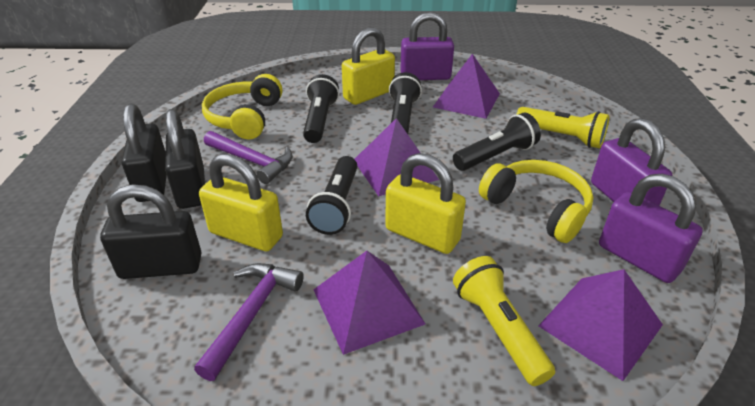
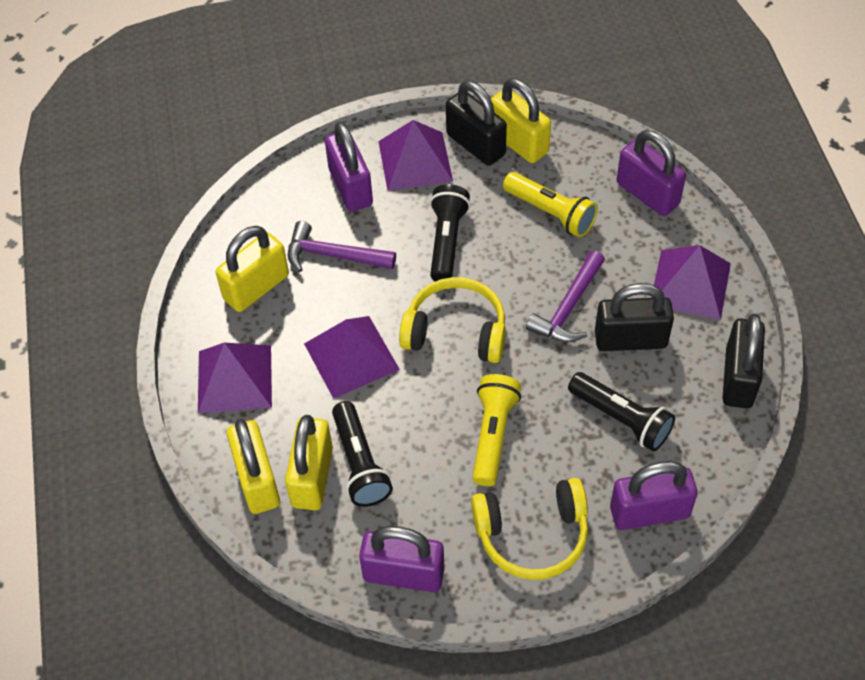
black flashlight: [303,74,339,143] [306,156,357,235] [389,72,422,134] [453,112,541,171] = 4 -> [332,401,393,507] [430,184,471,282] [568,372,675,451] = 3
purple padlock: [400,12,454,80] [591,118,672,206] [599,174,703,283] = 3 -> [325,122,373,212] [359,526,445,592] [610,461,698,530] [617,130,686,216] = 4
yellow padlock: [199,154,283,251] [342,27,395,105] [385,153,466,254] = 3 -> [216,226,289,312] [227,419,280,514] [285,415,333,510] [491,78,551,163] = 4

